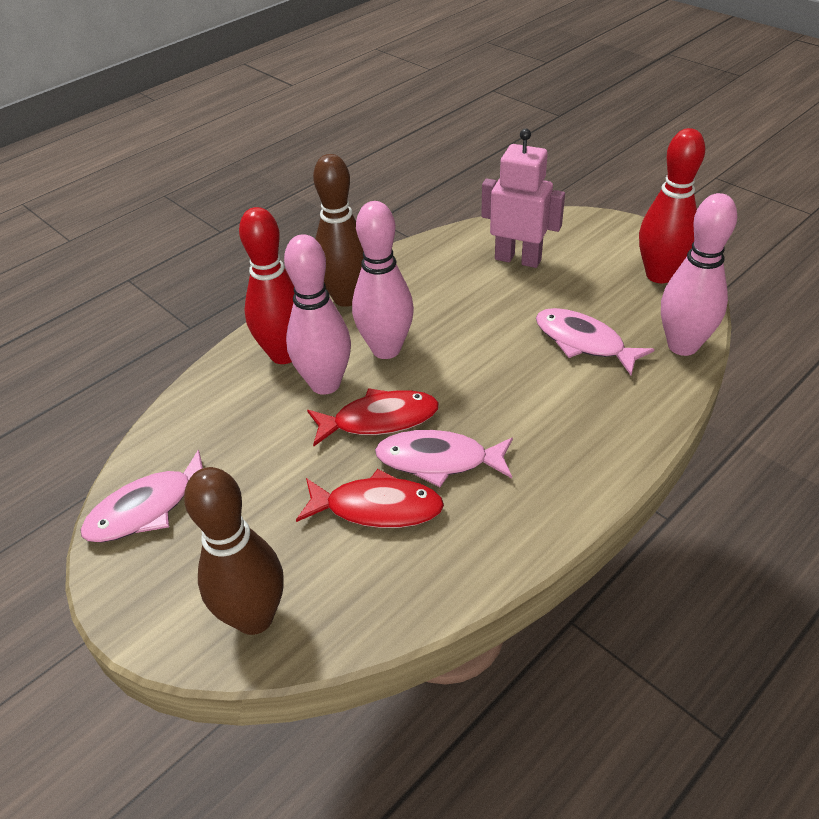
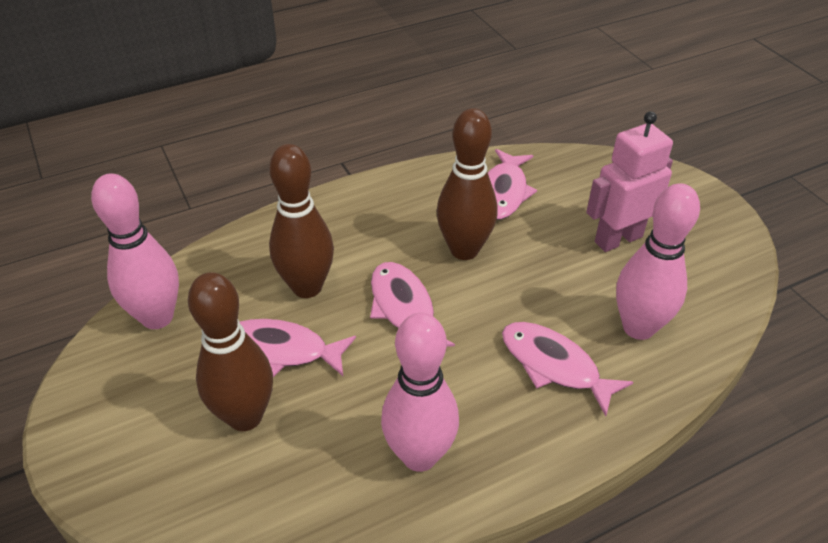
brown bowling pin: [184,467,284,635] [313,154,363,307] = 2 -> [188,272,273,431] [269,144,334,298] [437,108,498,260] = 3
pink fish: [80,449,203,542] [375,430,513,487] [536,308,655,376] = 3 -> [240,319,356,377] [370,262,455,347] [488,149,537,220] [502,322,633,416] = 4
red bowling pin: [239,207,295,364] [639,128,705,283] = 2 -> none = 0
red fish: [296,469,444,528] [307,388,439,446] = 2 -> none = 0

